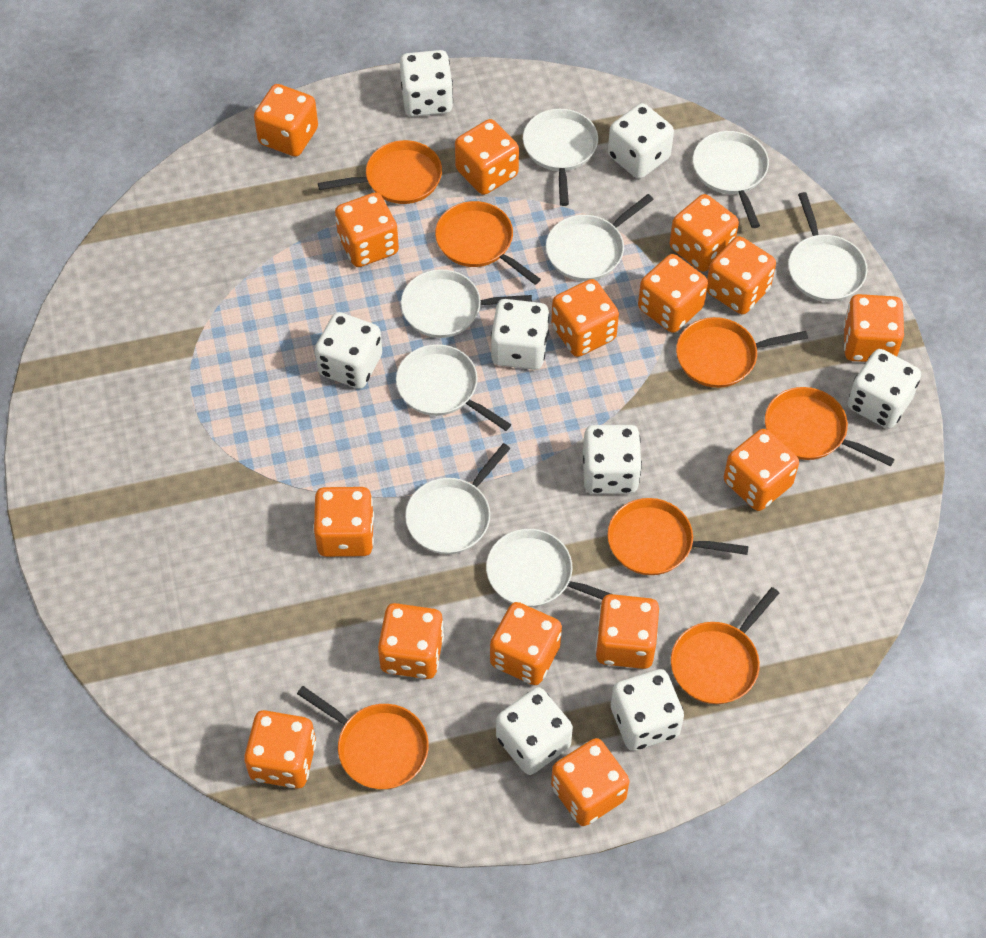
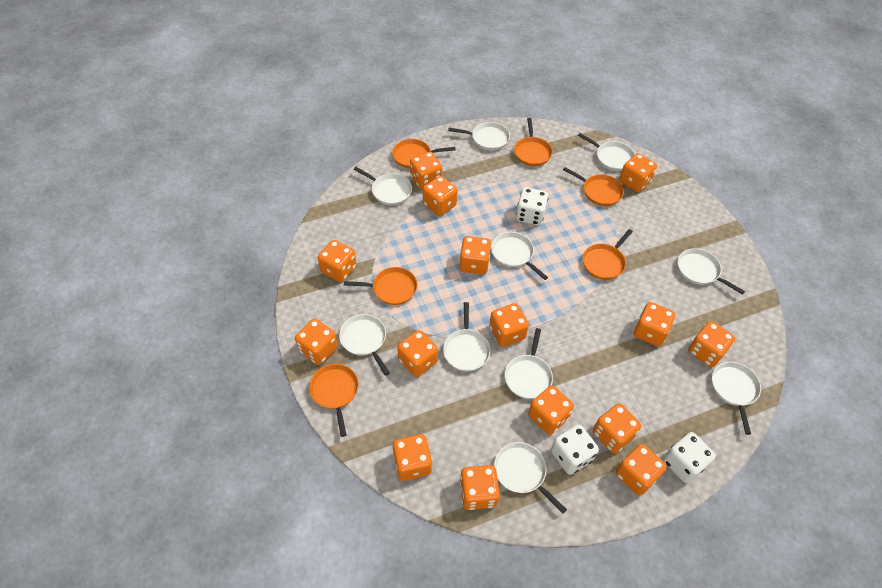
orange pan: [297,686,429,789] [318,140,442,204] [435,201,541,285] [607,498,749,575] [671,587,779,704] [676,317,808,388] [765,387,895,466] = 7 -> [309,364,359,437] [344,267,417,305] [392,139,456,168] [514,118,553,166] [563,167,624,206] [583,229,633,280] = 6
white dice: [315,312,382,389] [400,50,453,117] [491,299,549,370] [496,687,573,775] [583,425,642,494] [608,103,674,179] [611,669,684,751] [848,349,921,429] = 8 -> [516,187,548,225] [551,425,599,475] [663,432,716,483] = 3
white pan: [396,344,511,431] [401,269,532,338] [405,443,511,554] [486,529,611,607] [523,109,598,206] [546,194,654,281] [693,131,769,228] [788,192,867,302] = 8 -> [339,314,390,376] [354,167,412,205] [443,302,490,371] [448,122,510,150] [491,232,548,280] [494,442,567,513] [505,328,553,399] [578,133,635,171] [678,248,745,295] [712,362,761,435] = 10

